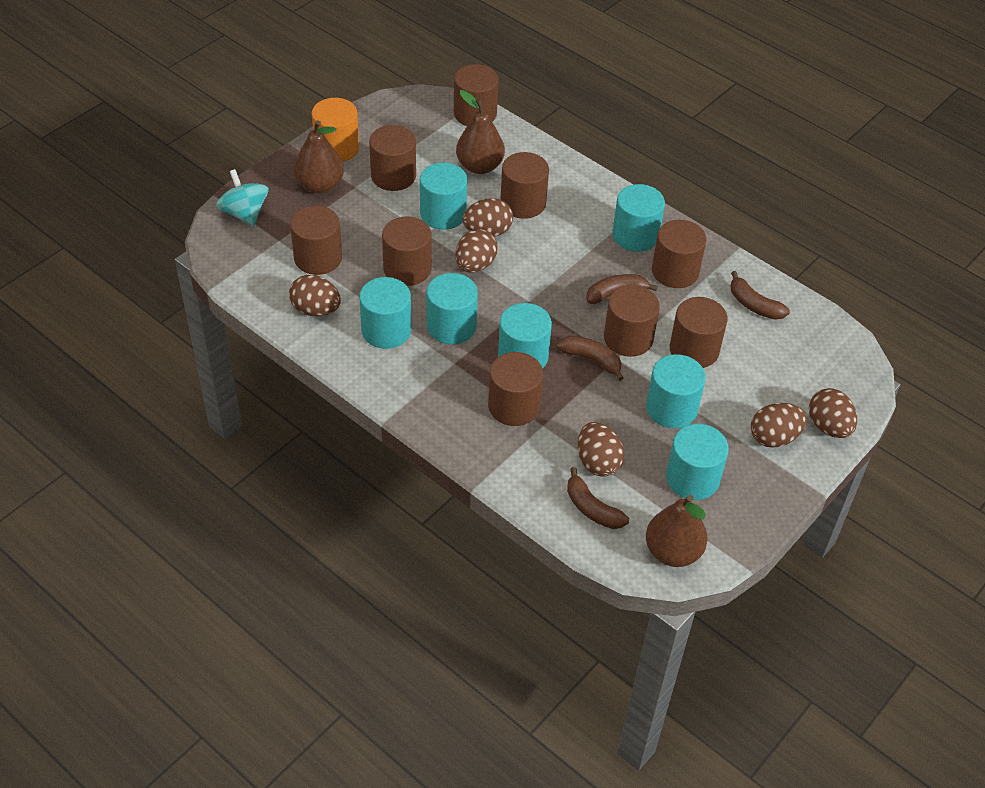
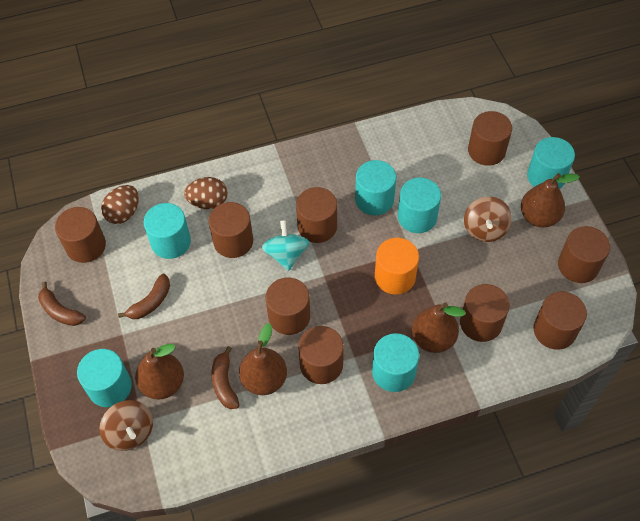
brown banana: [556,336,624,381] [567,467,629,529] [586,274,658,304] [731,271,790,320] = 4 -> [38,282,86,326] [118,274,170,319] [212,346,239,409] = 3
brown egg: [289,275,341,316] [455,229,498,272] [462,198,513,237] [578,422,624,477] [751,403,807,448] [809,388,857,438] = 6 -> [101,185,139,224] [184,177,228,209] = 2
brown pear: [294,120,344,194] [456,90,505,174] [646,495,708,567] = 3 -> [135,344,184,400] [239,323,287,395] [412,302,465,353] [521,173,580,227] = 4
brown spinning top: none = 0 -> [99,400,153,451] [464,197,512,242] = 2
turquoise cylinder: [359,277,411,349] [420,163,467,230] [427,273,478,344] [498,303,552,369] [613,184,665,252] [646,354,706,428] [666,424,729,500] = 7 -> [77,349,132,407] [143,203,191,259] [355,160,396,215] [372,333,419,392] [398,178,441,233] [527,137,575,189] = 6

